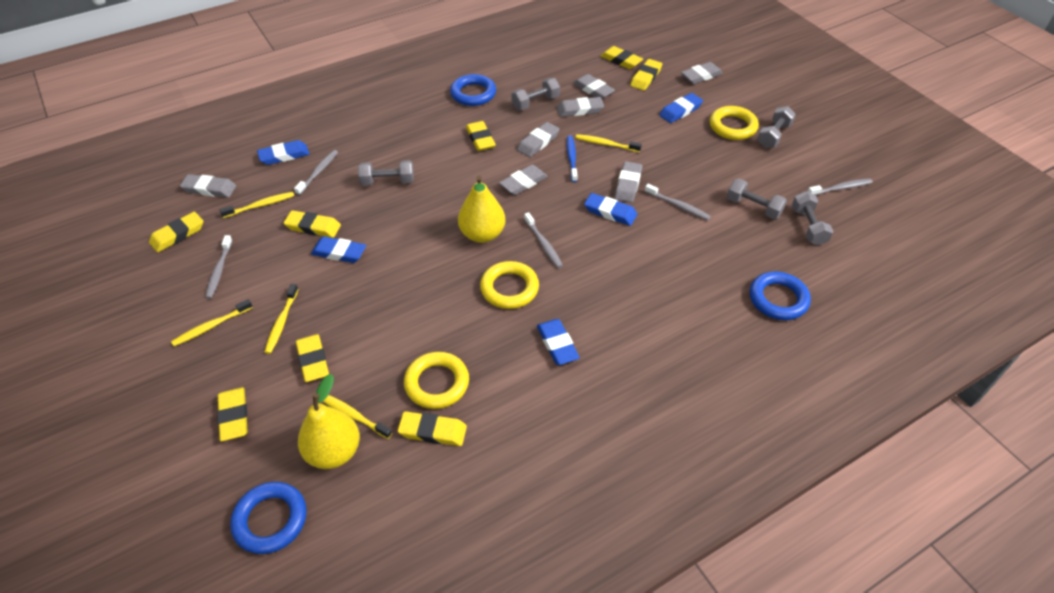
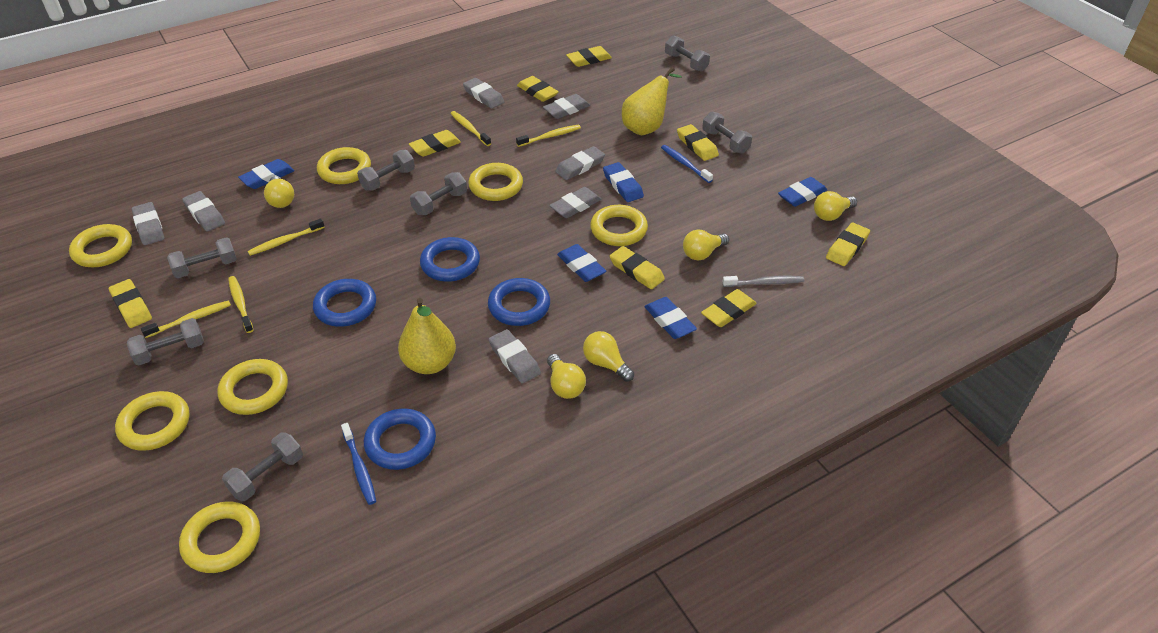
blue ring: [230,482,307,554] [450,74,496,106] [750,271,811,320] = 3 -> [313,279,376,327] [364,409,436,470] [420,237,480,282] [488,278,550,326] = 4
blue toothbrush: [567,135,578,182] = 1 -> [341,423,376,505] [661,145,713,183] = 2
grey dumbbell: [358,160,414,186] [511,78,560,110] [727,178,787,219] [758,106,796,148] [792,191,833,246] = 5 -> [127,318,204,365] [167,237,237,278] [222,433,303,501] [357,150,415,191] [410,172,467,215] [665,36,710,72] [702,112,752,154] = 7
grey toothbrush: [205,235,233,299] [294,150,338,195] [524,212,563,268] [645,184,711,220] [807,178,873,195] = 5 -> [722,276,804,287] = 1
yellow light bulb: none = 0 -> [264,176,294,208] [547,354,586,399] [583,331,634,382] [683,230,729,260] [814,191,857,221] = 5
yellow ring: [404,352,469,409] [480,261,539,309] [710,106,759,140] = 3 -> [69,224,132,267] [115,391,190,451] [179,502,260,573] [218,359,288,415] [317,147,371,184] [468,163,523,201] [590,205,648,246] = 7

